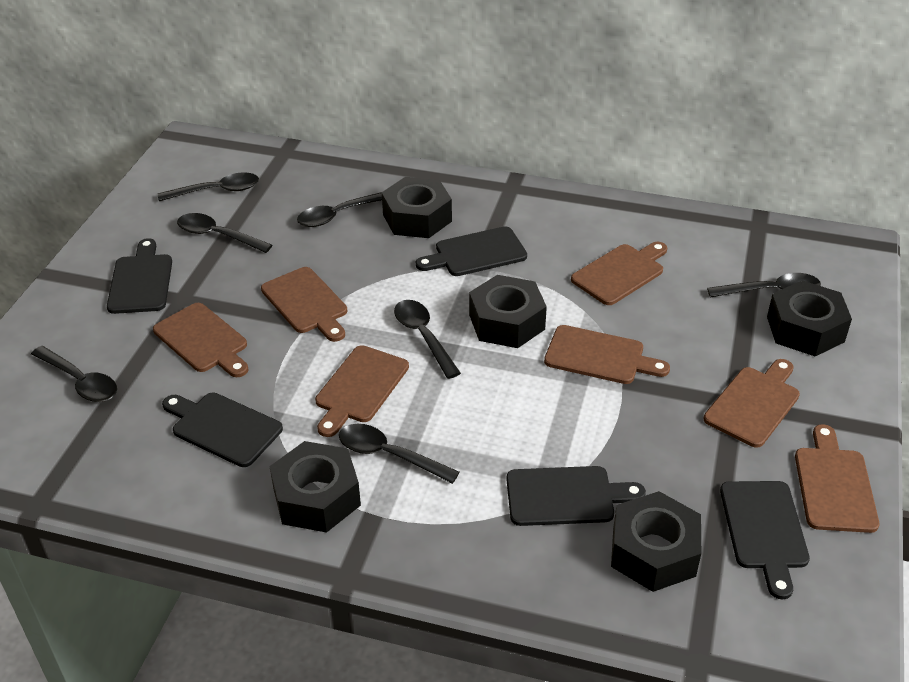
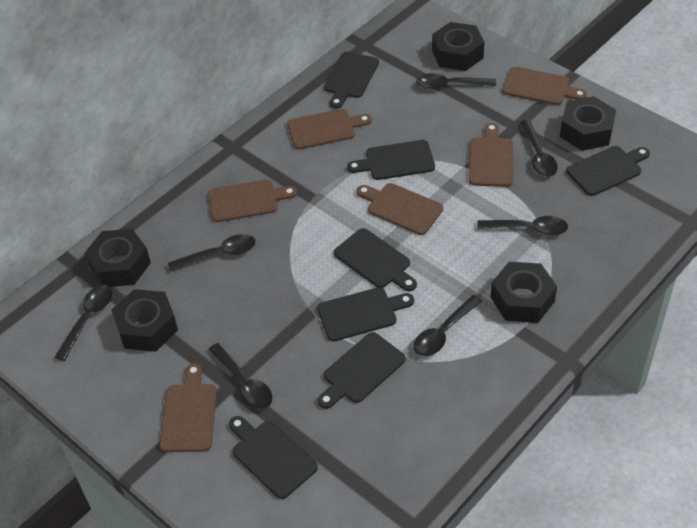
black cutting board: [107,238,172,314] [162,393,283,467] [416,226,527,276] [506,466,646,526] [720,481,810,599] = 5 -> [229,416,318,499] [317,287,414,341] [318,332,406,409] [324,52,379,109] [334,228,417,291] [347,140,435,180] [566,146,650,196] = 7
brown cutting board: [153,303,248,377] [261,267,347,342] [315,345,409,437] [544,325,670,384] [571,242,667,305] [703,359,800,448] [795,424,879,533] = 7 -> [159,363,217,452] [208,179,297,222] [287,109,372,149] [357,183,443,235] [469,123,513,187] [502,67,587,105] = 6

